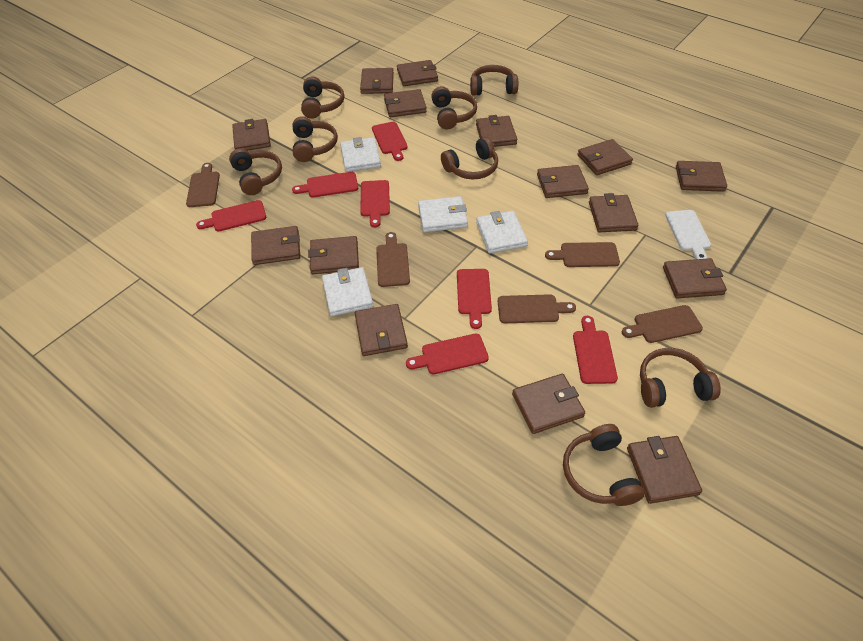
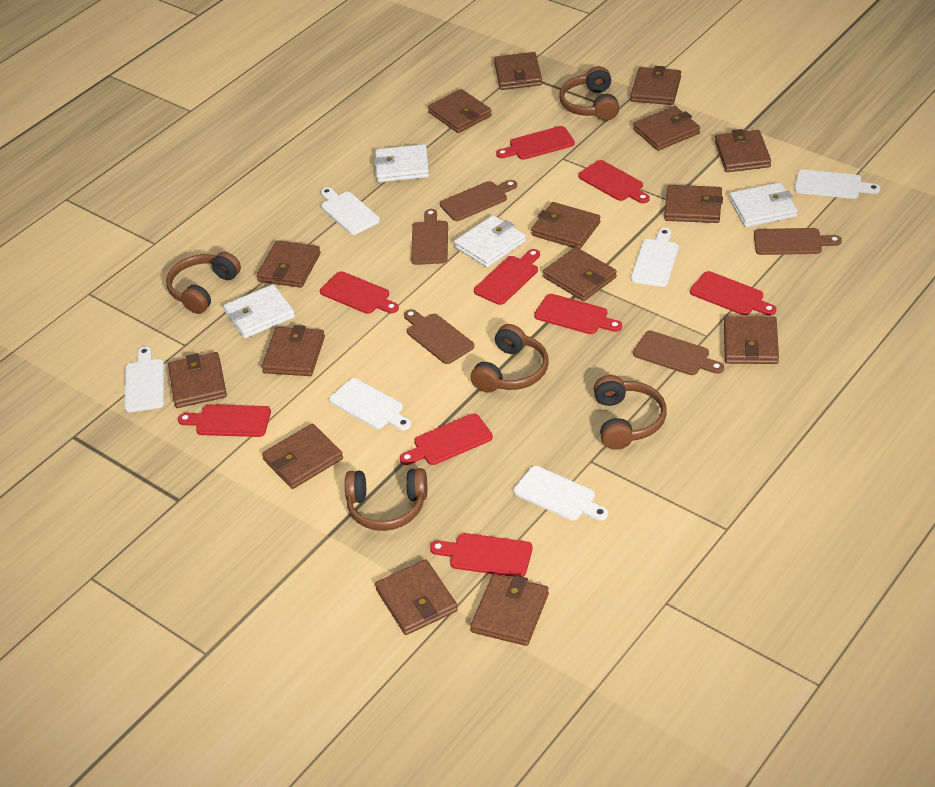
brown headphones: [229,149,282,195] [293,116,338,162] [301,77,344,119] [431,86,477,129] [441,137,498,179] [470,65,518,96] [563,424,645,506] [640,348,721,408] = 8 -> [166,252,241,314] [345,468,427,531] [471,324,548,393] [559,66,619,121] [594,375,667,450] = 5
red cutting board: [196,200,267,232] [292,172,358,198] [360,180,390,227] [372,122,408,161] [406,333,489,374] [457,269,492,329] [573,316,618,384] = 7 -> [178,404,271,437] [320,271,399,314] [400,413,493,465] [430,533,533,577] [474,249,540,305] [496,126,575,160] [534,294,622,334] [578,160,650,204] [690,271,776,316] = 9
white cutting board: [665,210,711,259] = 1 -> [124,347,164,412] [321,187,380,235] [329,378,411,430] [514,466,608,521] [631,228,679,287] [795,169,880,199] = 6

